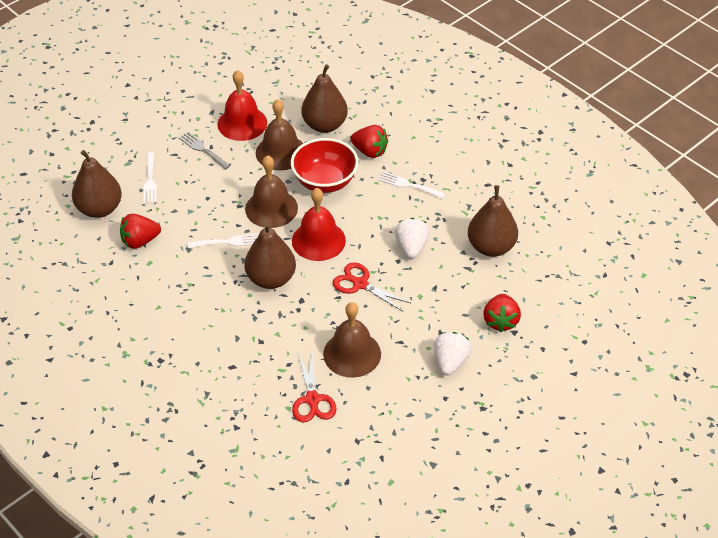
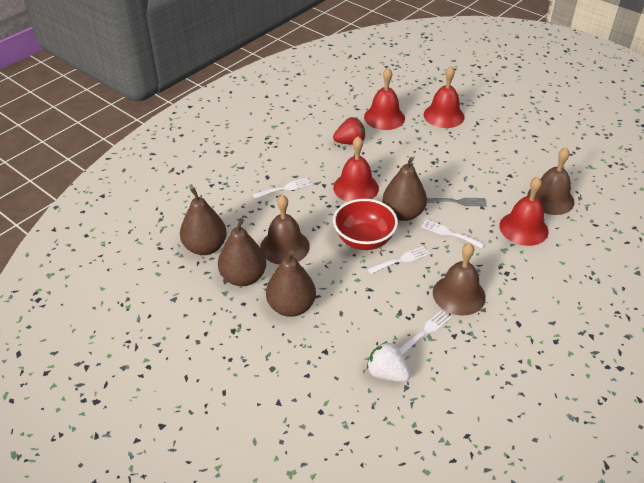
red bell: [217,70,267,141] [292,188,346,261] = 2 -> [333,136,379,202] [364,68,405,130] [424,66,465,128] [499,177,548,246] = 4
red scissors: [292,351,337,423] [332,262,410,311] = 2 -> none = 0
red strawberry: [120,214,161,249] [350,125,388,158] [483,294,521,333] = 3 -> [333,117,365,145] = 1
white fork: [144,152,157,204] [188,234,259,248] [378,171,445,199] = 3 -> [252,177,312,199] [368,246,430,274] [399,310,452,355] [421,219,485,248] = 4
white strawberry: [394,218,430,259] [434,332,472,376] = 2 -> [367,341,410,382] = 1

